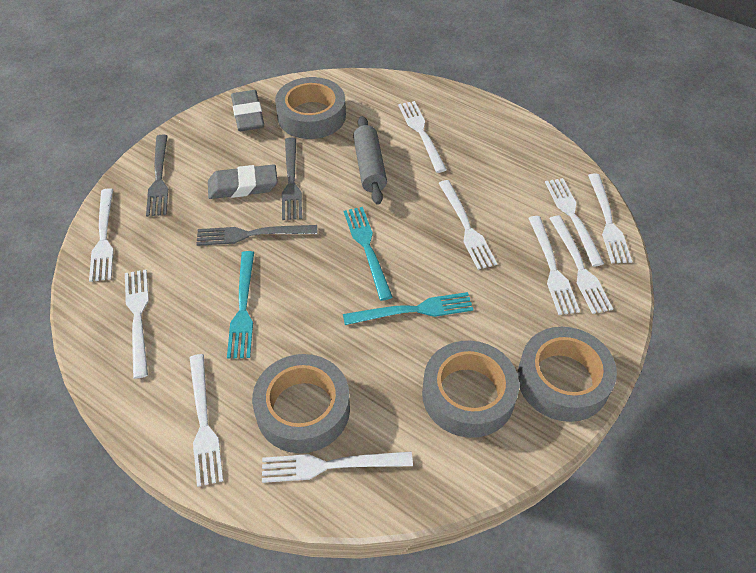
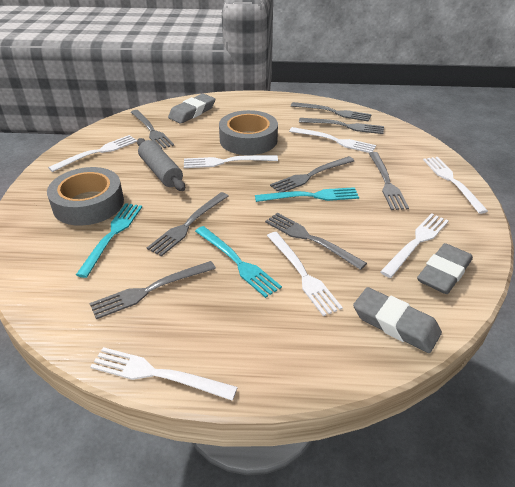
grey eraser: [208,164,278,199] [231,90,264,131] = 2 -> [168,94,215,124] [353,287,442,353] [417,243,473,294] = 3
grey fork: [146,135,168,217] [196,225,317,246] [282,137,302,220] = 3 -> [89,261,216,319] [131,110,174,149] [147,192,229,256] [265,213,367,270] [270,156,354,193] [291,102,372,122] [299,118,384,134] [369,152,409,210] = 8
grey tape: [252,354,350,453] [275,77,346,139] [422,341,519,438] [517,327,617,422] = 4 -> [47,167,124,226] [219,110,278,155] = 2
white fork: [89,188,114,282] [125,269,149,379] [189,354,223,487] [262,452,413,483] [398,101,447,173] [438,180,497,270] [528,216,580,315] [545,178,604,266] [549,215,613,314] [588,173,632,263] = 10 -> [48,135,137,172] [90,347,238,401] [184,155,278,168] [267,232,343,316] [289,127,376,153] [380,213,449,278] [423,157,488,214] = 7

